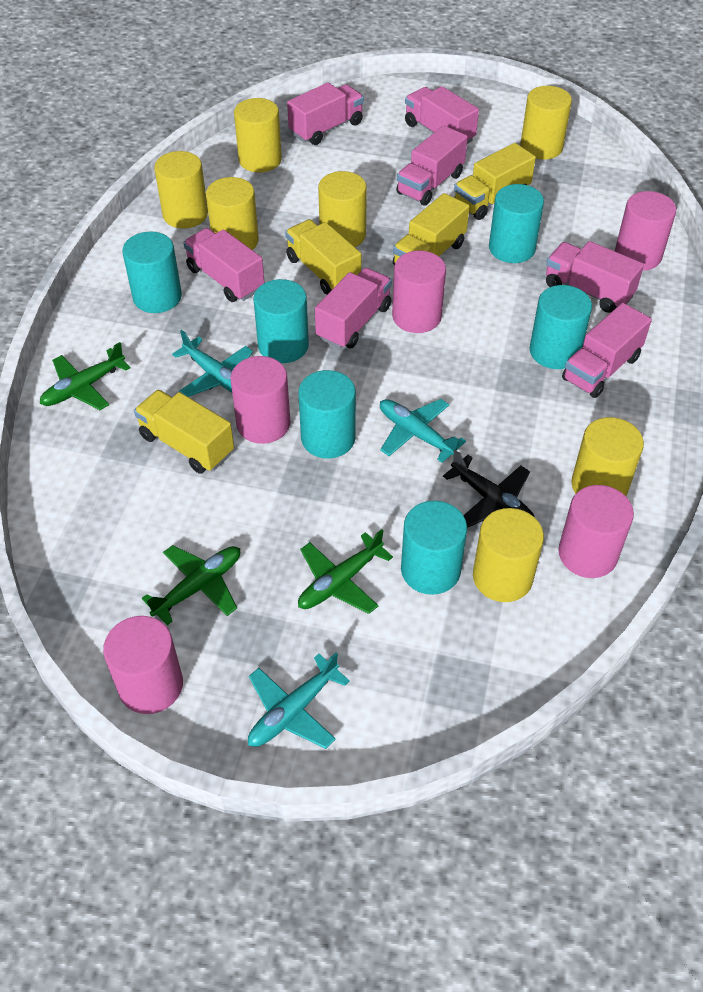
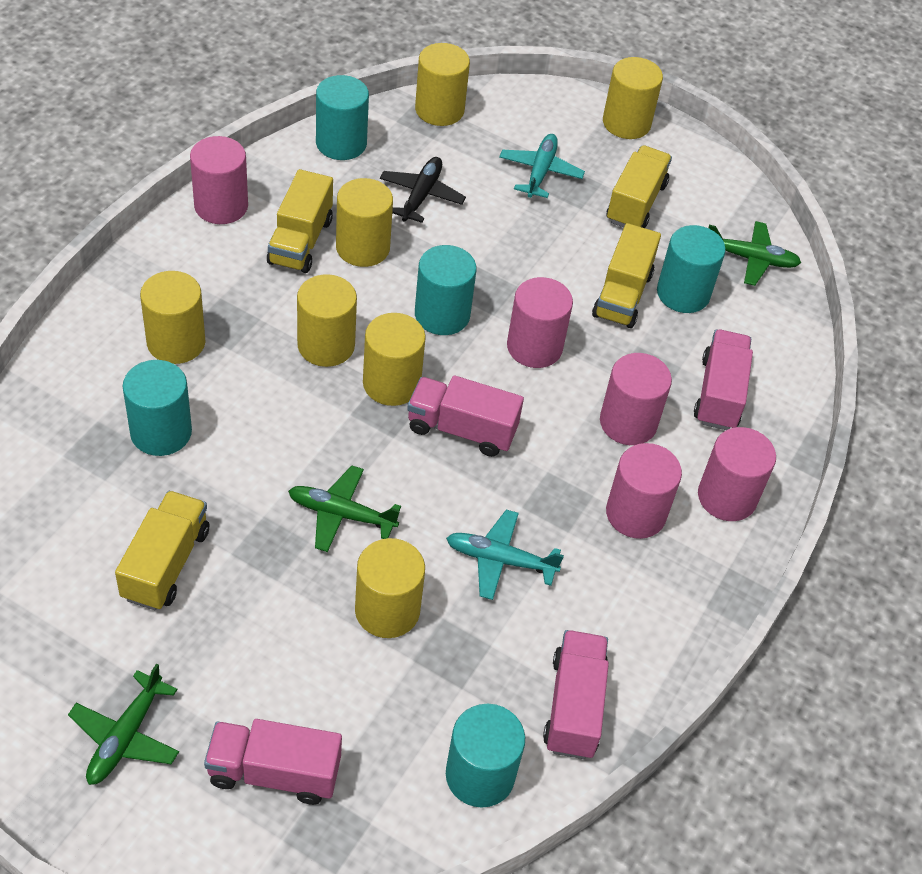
pink truck: [183,228,265,302] [287,83,364,145] [315,268,392,349] [396,125,468,206] [405,86,479,144] [546,241,644,313] [562,303,652,398] = 7 -> [204,719,342,805] [407,375,524,457] [543,630,609,759] [694,329,753,430] = 4
turquoise cylinder: [122,232,182,313] [253,279,309,363] [298,370,356,459] [401,501,467,595] [489,184,544,263] [529,285,592,369] = 6 -> [123,360,192,456] [316,75,369,160] [415,245,477,335] [446,704,525,807] [657,225,726,313] = 5
turquoise plane: [172,330,253,397] [248,652,350,749] [380,399,466,463] = 3 -> [446,510,564,600] [499,134,585,198] = 2

